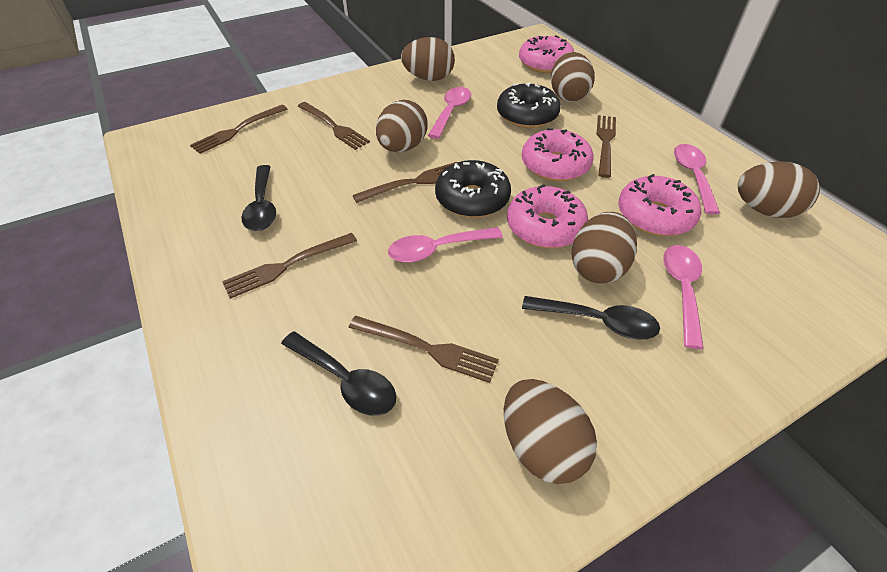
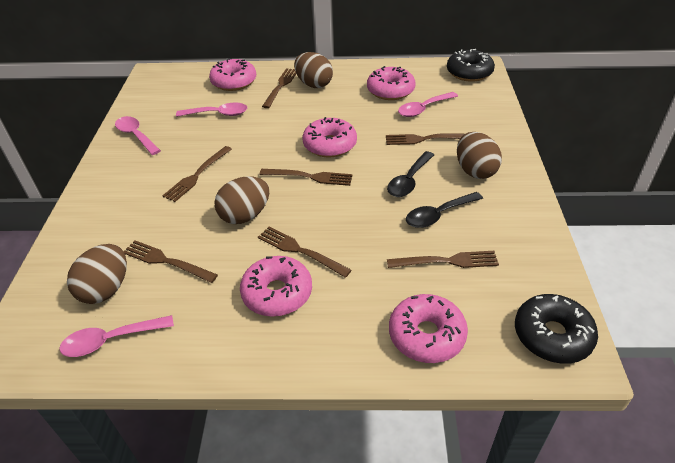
black spoon: [241,165,276,231] [281,331,396,416] [522,296,660,340] = 3 -> [387,151,434,197] [406,192,483,228] = 2
brown egg: [376,100,428,152] [401,37,455,81] [504,379,597,484] [551,52,595,102] [571,212,637,283] [738,161,820,218] = 6 -> [67,244,127,304] [214,176,269,224] [294,52,333,88] [457,132,502,179] = 4
brown fork: [190,105,287,154] [222,233,357,299] [298,102,370,150] [348,316,499,383] [352,162,457,203] [597,115,616,178] = 6 -> [123,240,218,283] [162,146,232,202] [258,227,352,278] [260,169,353,186] [262,68,296,108] [386,133,464,145] [387,251,499,268] = 7
pink donut: [507,184,588,248] [519,35,574,73] [522,128,594,181] [618,174,701,236] = 4 -> [209,58,256,91] [240,256,312,317] [302,117,357,158] [367,66,416,100] [389,294,468,363] = 5

